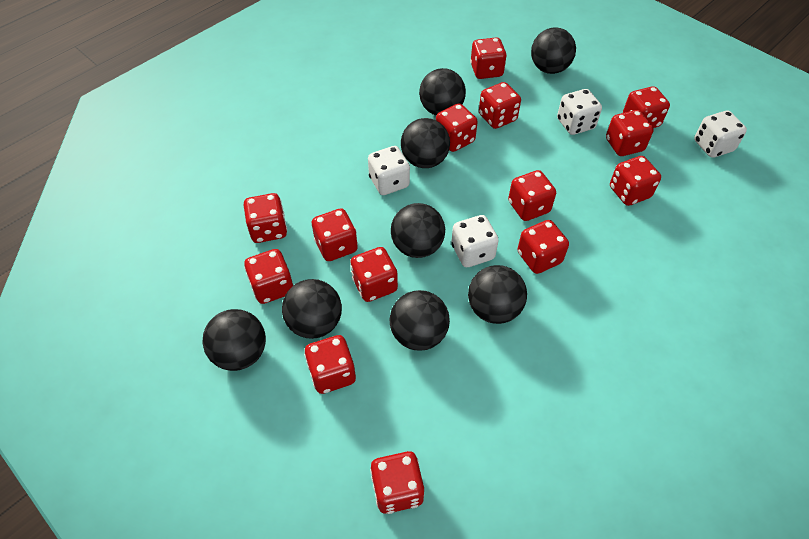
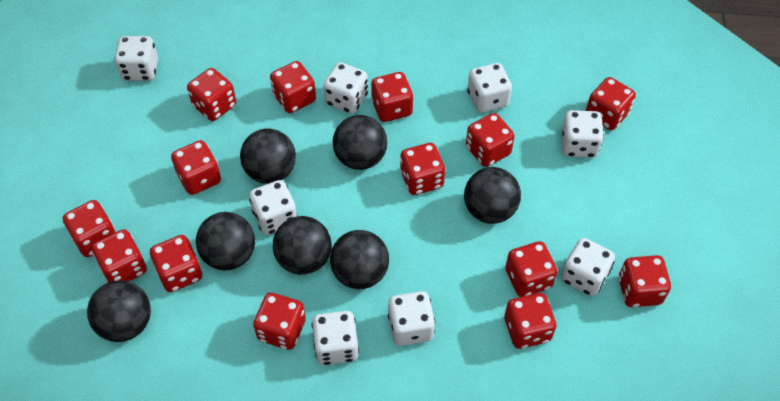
black ball: [202,309,266,371] [282,279,342,339] [389,290,450,351] [391,203,445,258] [401,118,450,168] [419,68,466,115] [468,265,527,324] [531,27,576,74] = 8 -> [87,280,151,342] [196,212,255,270] [240,128,296,184] [273,216,332,275] [330,230,389,289] [333,115,387,170] [464,167,521,224] = 7
white dice: [368,146,410,195] [451,215,499,267] [557,89,602,135] [694,111,747,158] = 4 -> [114,36,158,81] [249,180,298,235] [312,311,359,365] [323,62,368,114] [388,291,435,346] [467,63,512,113] [561,110,604,158] [561,238,615,296] = 8

